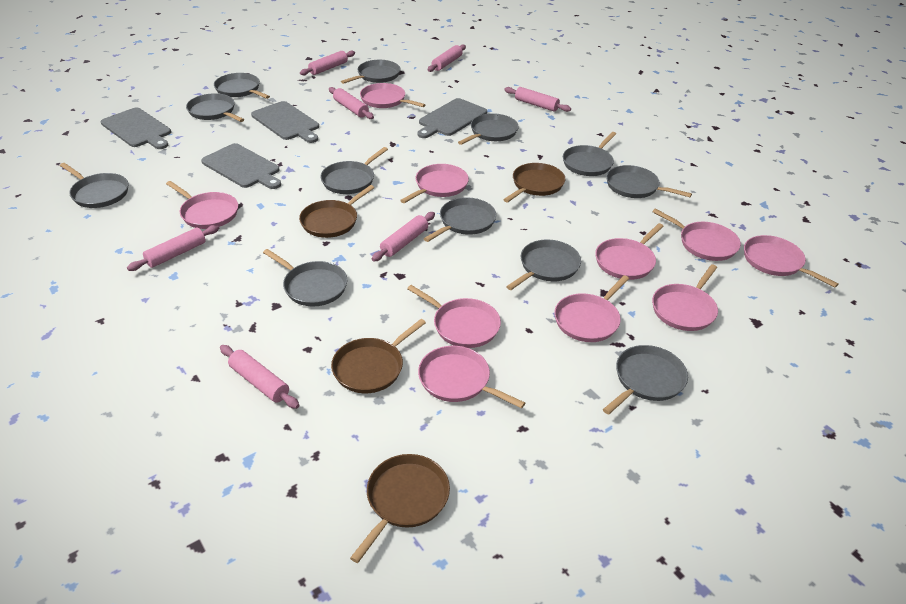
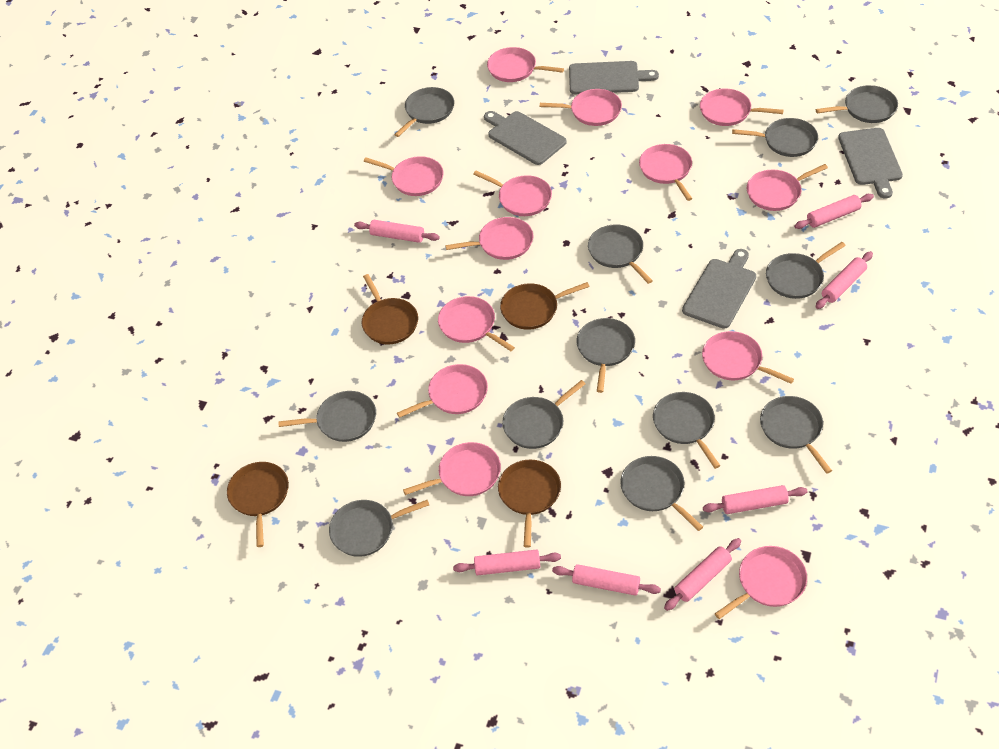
pink pan: [166,181,238,229] [360,83,426,108] [400,164,469,203] [407,285,501,348] [418,346,525,409] [554,275,629,342] [595,223,664,280] [652,208,741,261] [652,264,718,331] [744,235,839,288] = 10 -> [364,156,443,196] [397,364,488,418] [403,442,501,496] [438,296,515,351] [445,217,533,260] [473,171,552,216] [487,47,564,82] [540,89,622,126] [639,144,692,201] [700,88,784,126] [702,331,794,384] [715,546,807,619] [747,164,828,211] = 13

